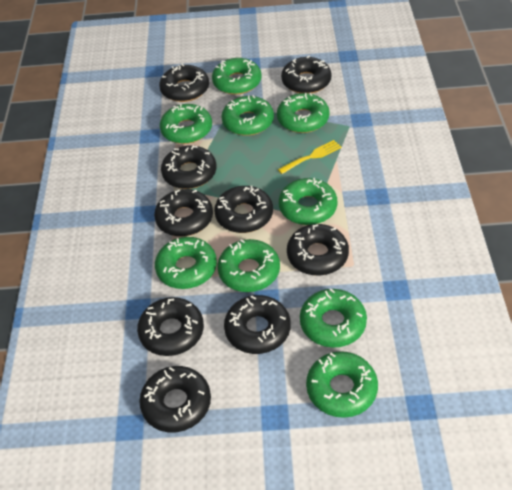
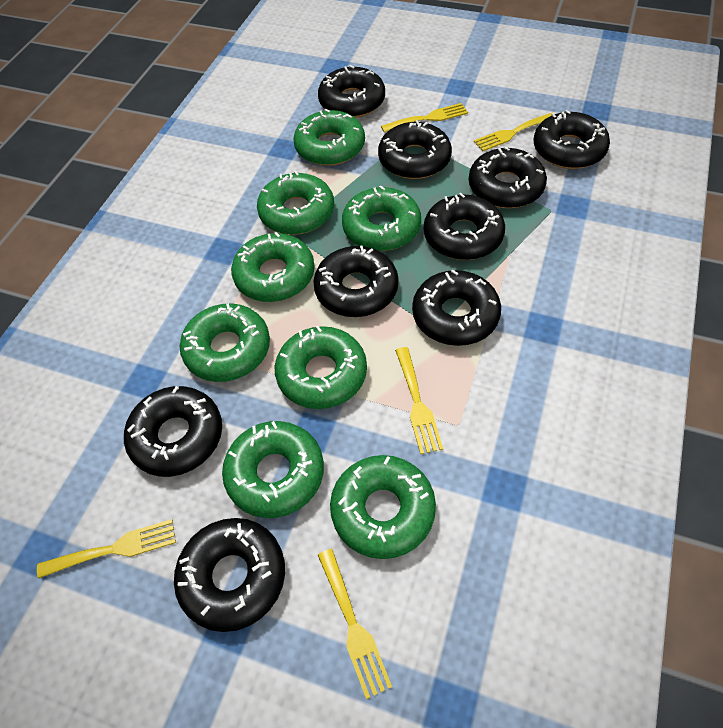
green donut: [155,237,217,289] [160,104,212,144] [212,58,262,95] [217,239,280,292] [221,95,274,136] [277,93,330,133] [279,178,337,225] [300,289,367,348] [306,351,378,418] = 9 -> [180,303,270,382] [222,421,324,518] [231,232,315,302] [257,171,334,235] [275,326,367,409] [293,109,365,166] [330,455,436,559] [342,186,421,251] = 8
yellow fork: [278,140,342,174] = 1 -> [37,519,176,579] [318,549,392,699] [381,103,468,132] [395,347,443,454] [474,112,555,151] = 5

